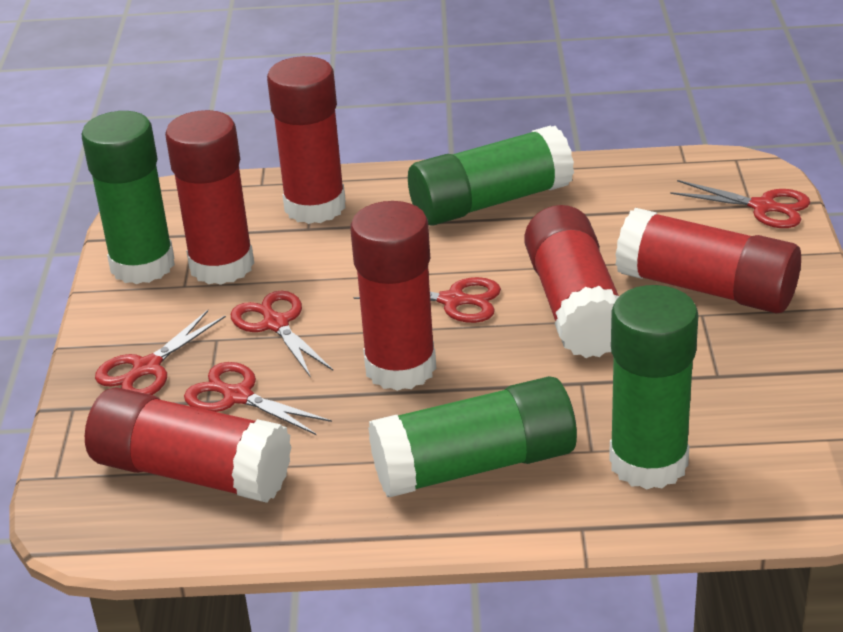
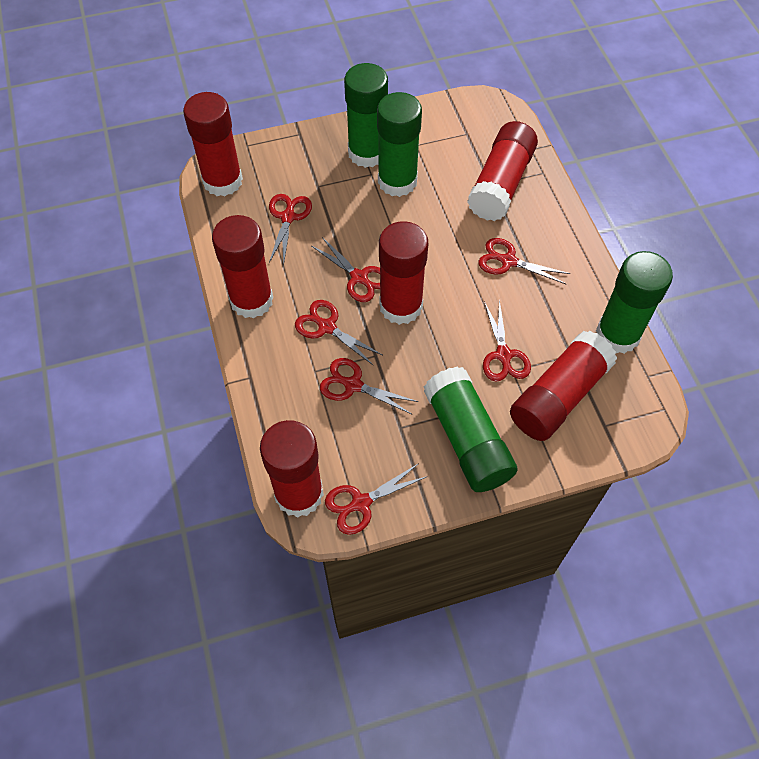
red scissors: [95,310,226,395] [184,362,332,435] [231,290,333,378] [354,277,501,323] [670,180,810,228] = 5 -> [269,194,312,265] [295,300,382,365] [312,237,380,302] [320,358,419,414] [325,463,428,535] [478,238,571,285] [483,299,531,382] = 7

